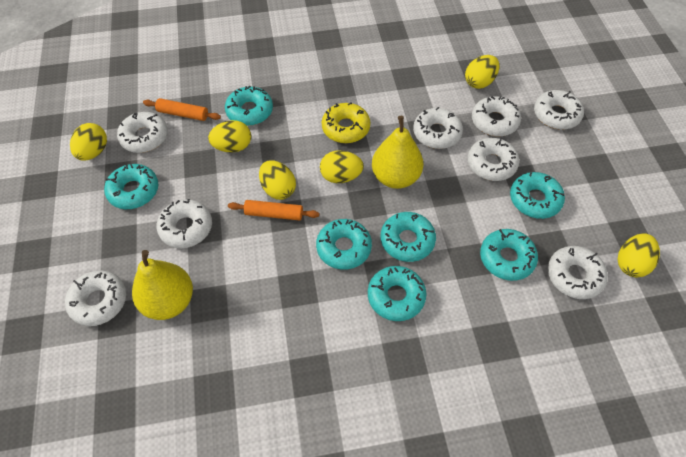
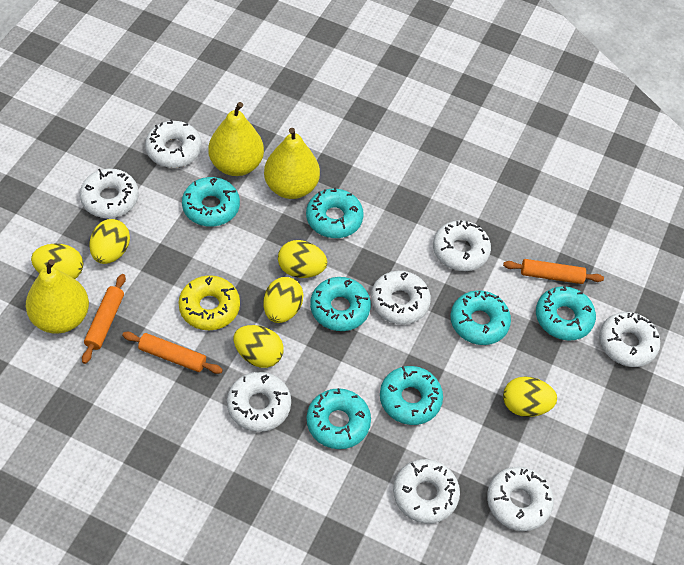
orange rolling pin: [143,98,221,121] [228,200,319,220] = 2 -> [82,274,126,364] [122,332,223,374] [503,259,604,284] = 3
yellow pear: [132,250,193,320] [372,116,423,189] = 2 -> [26,259,89,334] [208,102,264,176] [264,128,320,199] = 3

